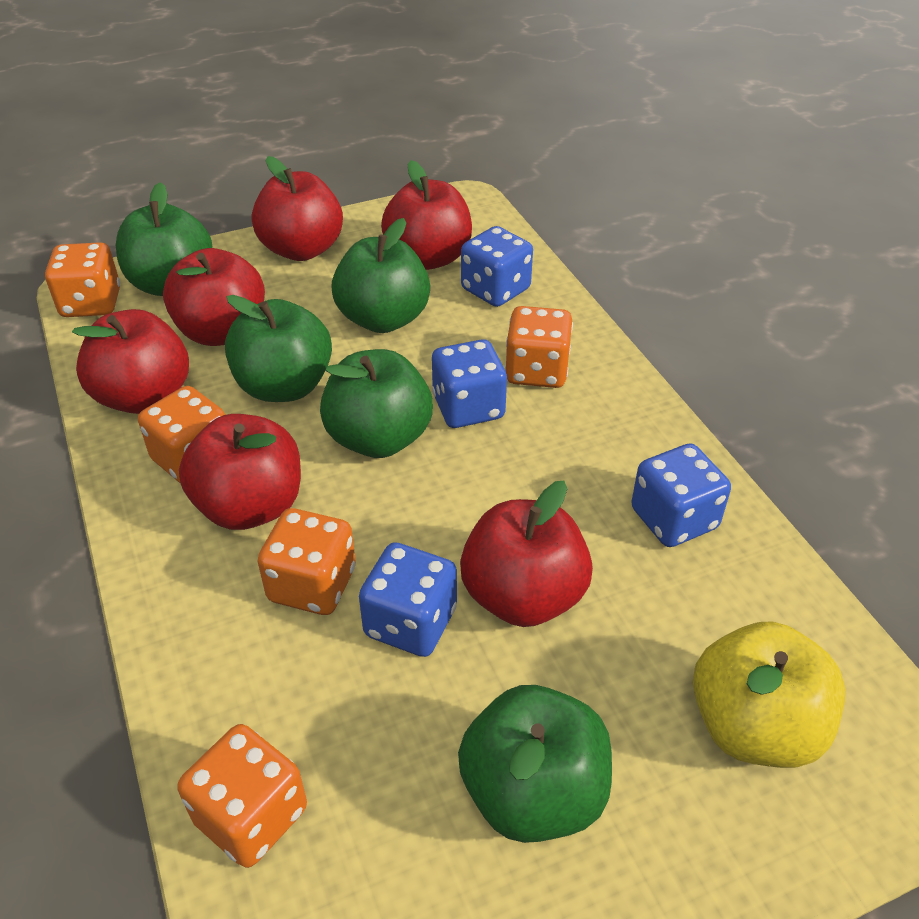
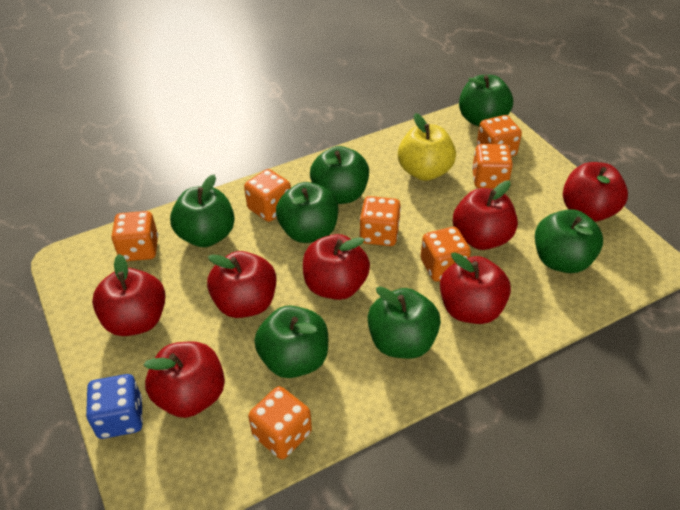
blue dice: [359,542,457,657] [432,339,507,428] [461,226,533,307] [631,443,731,547] = 4 -> [86,374,143,439] = 1
green apple: [116,182,212,296] [225,295,332,402] [320,349,433,458] [331,218,430,333] [458,685,612,843] = 5 -> [170,175,235,247] [255,305,328,378] [276,182,338,243] [310,146,369,204] [368,286,441,359] [459,75,513,126] [535,209,603,273] = 7
orange dice: [45,242,120,317] [138,386,226,484] [177,724,307,868] [257,508,356,615] [505,306,573,388] = 5 -> [111,211,158,261] [244,169,291,222] [248,386,312,459] [359,196,401,246] [421,227,471,282] [472,144,513,189] [477,115,522,157] = 7
red apple: [72,309,189,414] [163,248,265,346] [179,414,301,530] [252,156,343,261] [381,160,472,270] [460,481,593,627] = 6 -> [92,254,166,336] [144,341,225,418] [207,251,276,318] [303,234,370,300] [440,252,511,324] [453,181,518,250] [563,162,628,222] = 7

